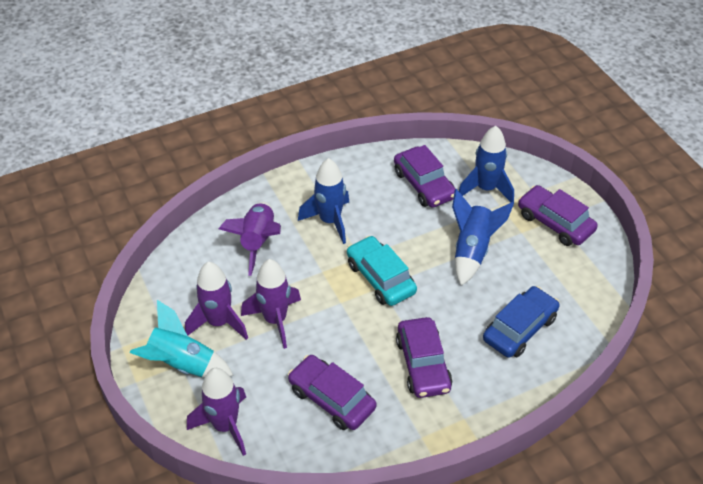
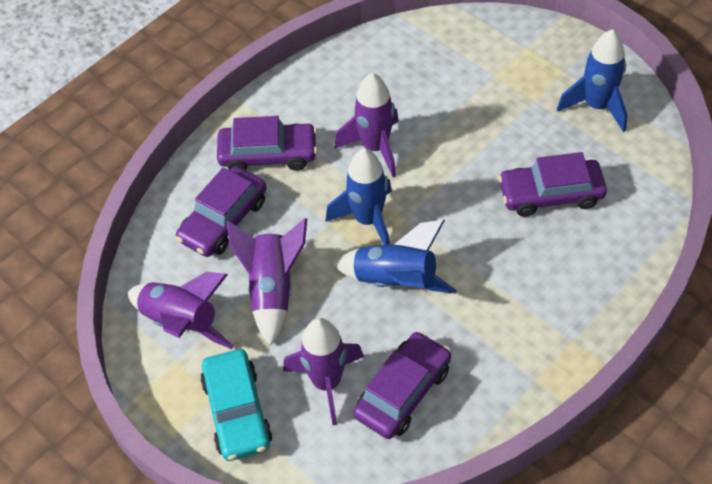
blue car: [483,286,560,358] = 1 -> none = 0
turquoise rocket: [130,300,234,378] = 1 -> none = 0

